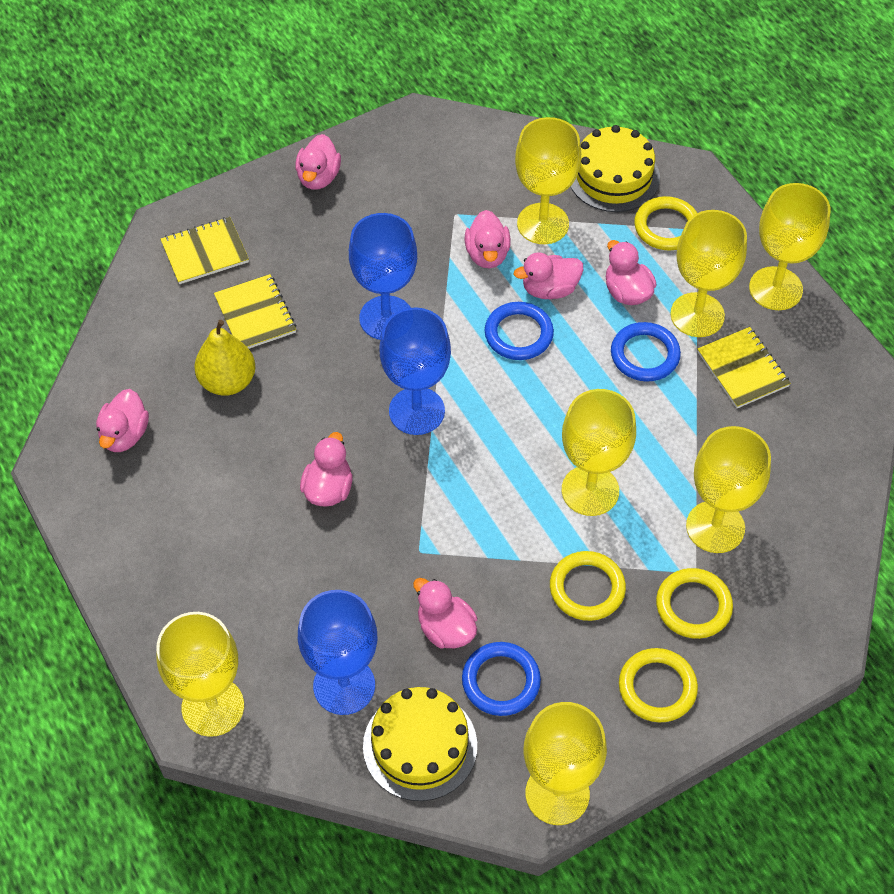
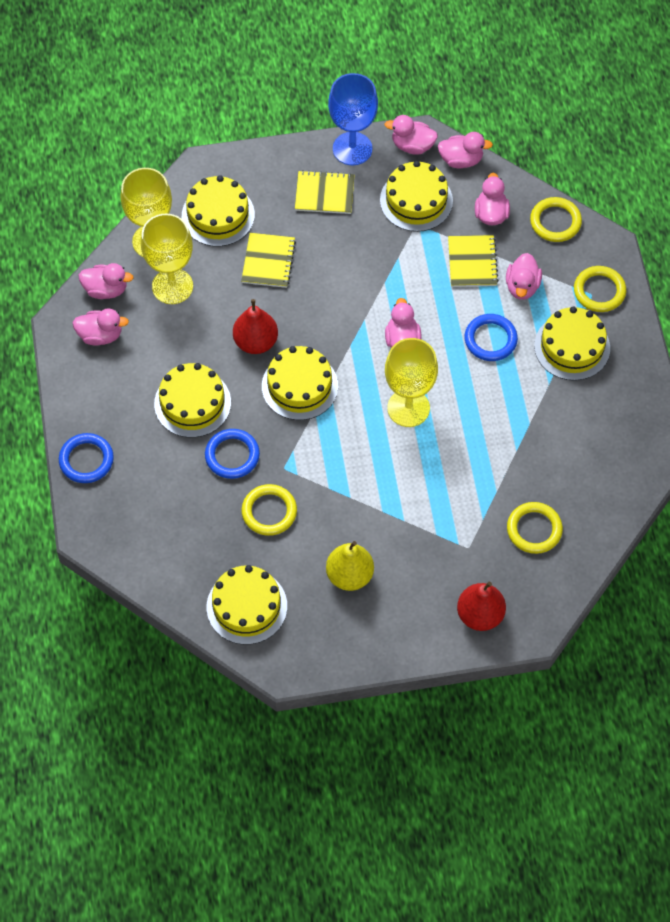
blue goblet: [298,590,377,715] [349,213,417,340] [379,307,451,435] = 3 -> [328,73,378,165] = 1
red pear: none = 0 -> [233,299,278,354] [457,582,506,631] = 2
yellow cake: [363,687,477,801] [570,125,660,212] = 2 -> [154,363,231,438] [182,175,255,246] [207,565,287,645] [262,346,338,420] [380,161,453,232] [534,307,610,381] = 6
yellow goblet: [156,612,244,737] [515,117,581,244] [524,702,607,825] [562,389,636,516] [670,210,747,337] [686,426,771,553] [749,183,830,310] = 7 -> [120,168,172,257] [141,213,193,304] [385,338,438,427] = 3

